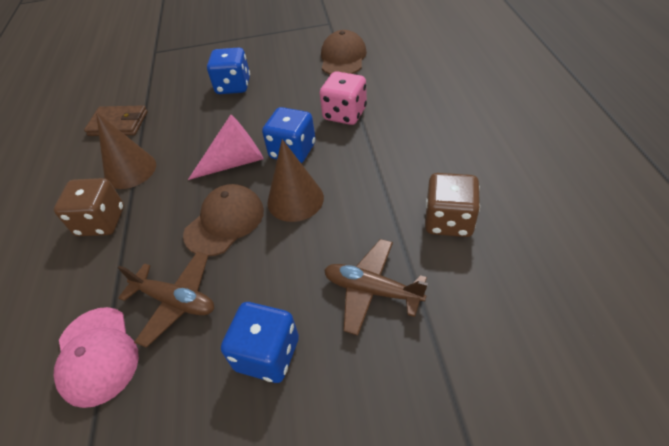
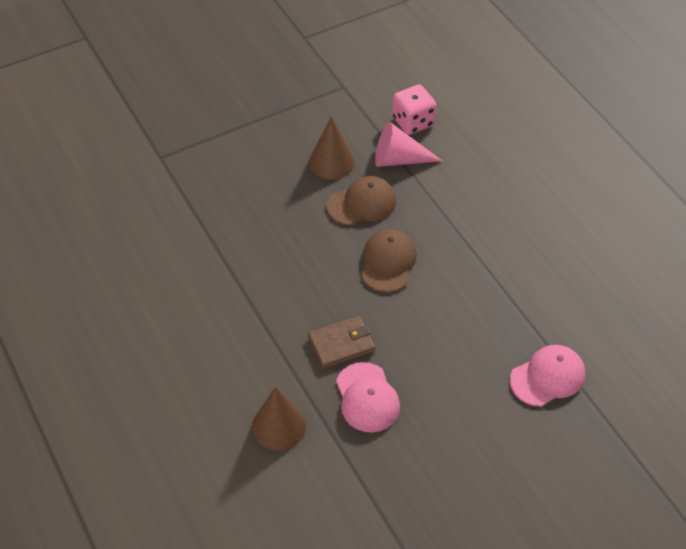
blue dice: [207,47,250,94] [221,302,299,383] [262,107,316,163] = 3 -> none = 0
brown dice: [54,178,124,236] [425,173,480,237] = 2 -> none = 0
brown plane: [118,252,214,348] [324,239,428,336] = 2 -> none = 0
pink cap: [54,307,139,408] = 1 -> [336,362,400,432] [510,345,585,407] = 2

